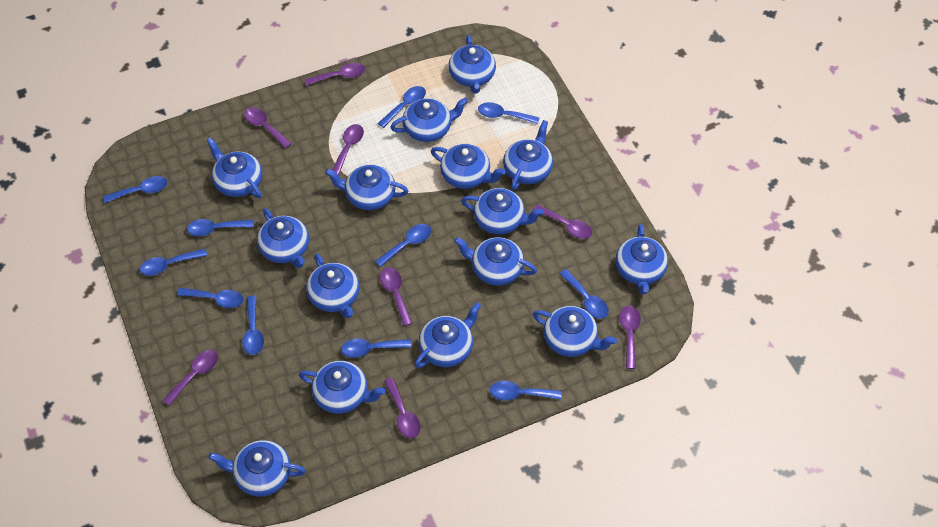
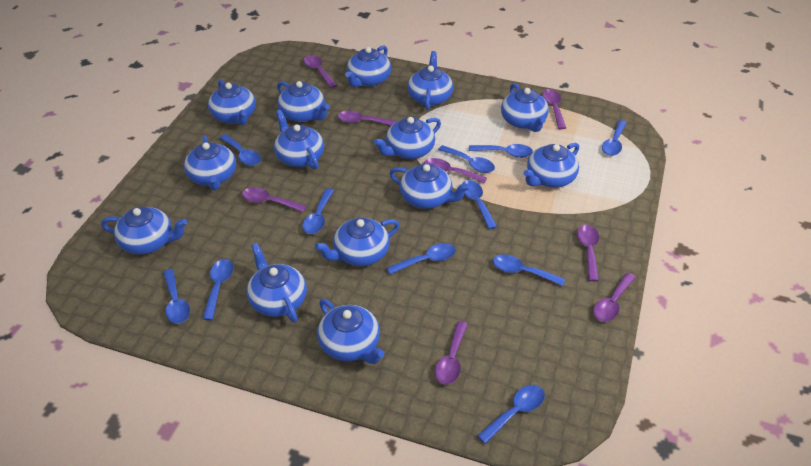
blue teapot: [207,137,263,198] [208,440,306,496] [257,208,309,268] [299,361,385,414] [306,254,360,318] [325,164,408,210] [390,98,468,142] [415,302,481,368] [431,144,506,189] [448,35,496,94] [454,237,537,286] [461,188,544,235] [503,120,553,191] [533,306,617,357] [615,224,668,294] = 15 -> [101,207,188,255] [184,135,236,190] [208,79,256,125] [247,243,307,323] [274,110,324,170] [277,81,329,122] [315,218,399,266] [317,299,384,364] [345,45,391,87] [374,117,441,159] [389,164,470,209] [407,51,453,110] [501,83,549,132] [523,143,579,188] = 14

